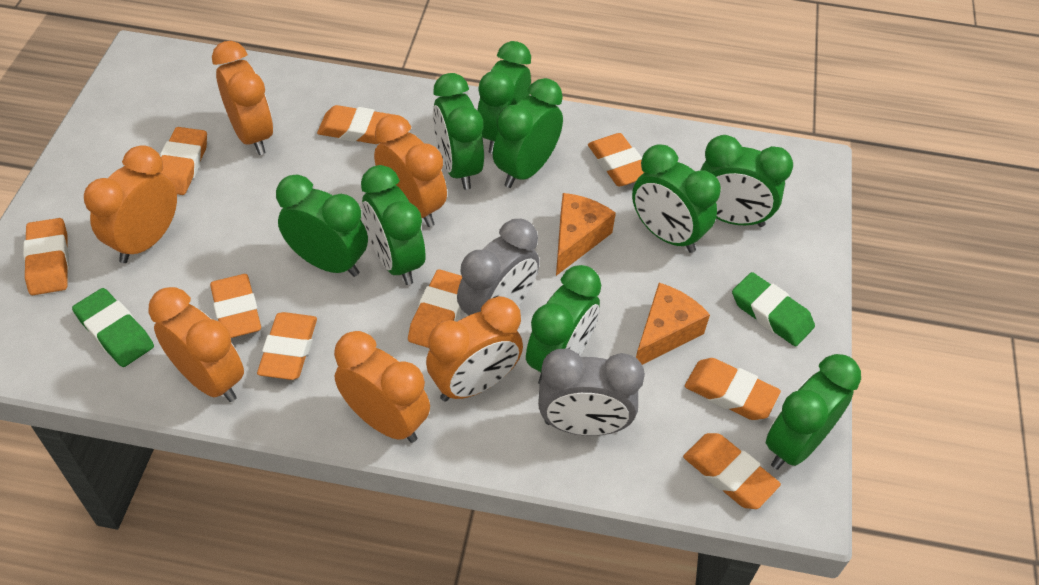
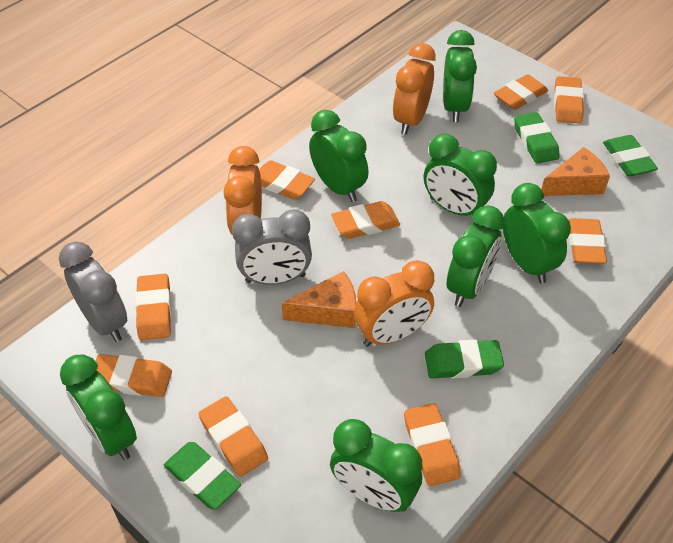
green clock: [276,175,368,277] [361,165,425,285] [433,73,484,190] [477,41,531,154] [493,78,563,188] [526,265,601,384] [632,144,721,253] [700,135,793,227] [766,354,861,470] = 9 -> [60,354,137,460] [309,110,368,202] [330,419,422,512] [424,134,497,216] [443,30,477,122] [447,205,505,307] [503,183,571,284] = 7
green eraser: [72,288,154,367] [732,272,815,346] = 2 -> [164,442,241,510] [425,339,504,378] [514,112,560,164] [603,135,658,176] = 4
orange clock: [84,145,177,263] [148,287,244,402] [212,41,273,155] [334,331,430,443] [374,114,447,227] [426,296,523,402] = 6 -> [223,146,262,234] [354,260,434,347] [393,43,436,135] = 3

